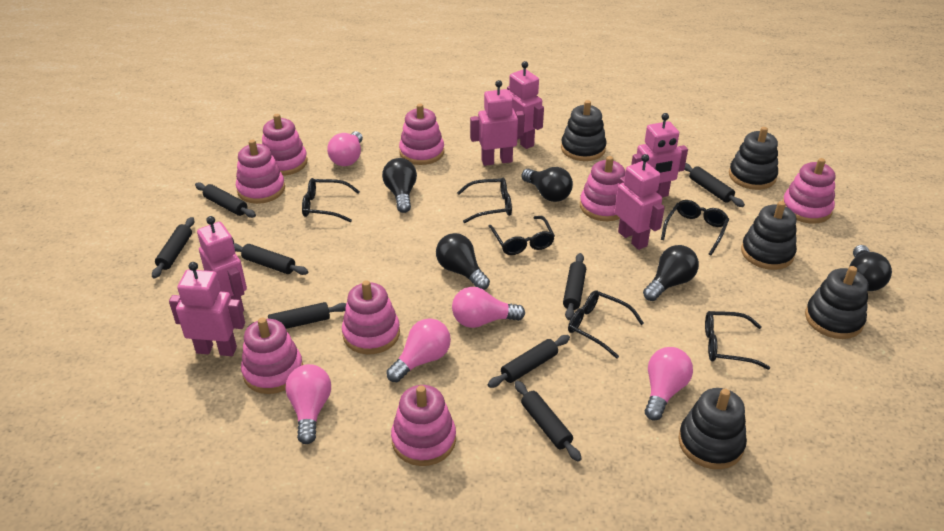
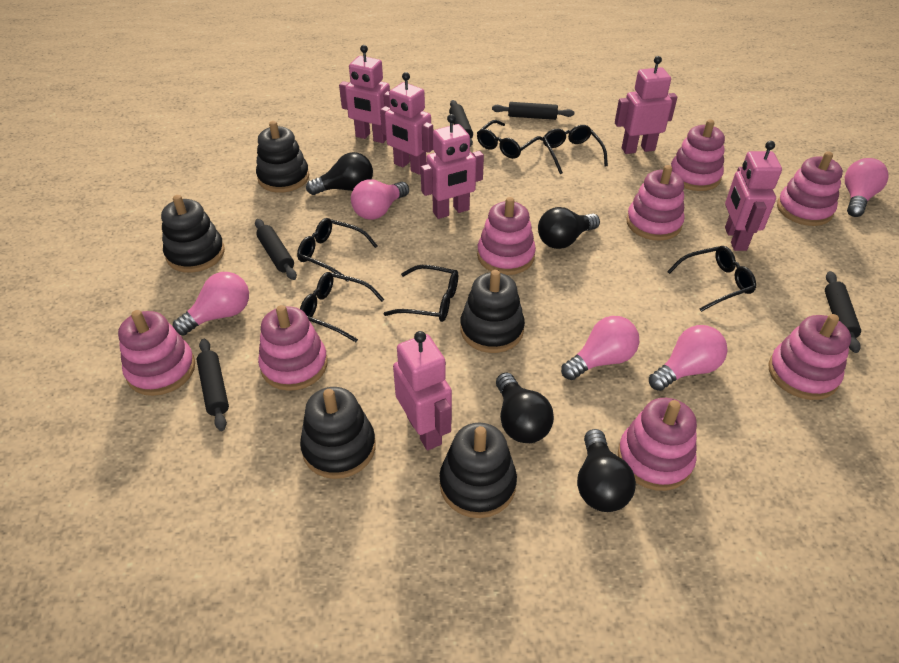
black light bulb: [382,158,417,213] [436,233,490,290] [522,167,573,202] [643,245,699,301] [849,245,892,291] = 5 -> [306,152,373,195] [496,373,554,443] [538,207,600,249] [577,429,636,512] = 4
black rolling pin: [152,217,194,279] [195,182,256,218] [234,243,308,275] [248,302,346,329] [488,335,570,388] [515,381,582,462] [563,253,586,320] [684,163,745,207] = 8 -> [196,339,229,431] [255,219,297,280] [449,100,473,147] [492,102,575,120] [825,271,861,353] = 5

